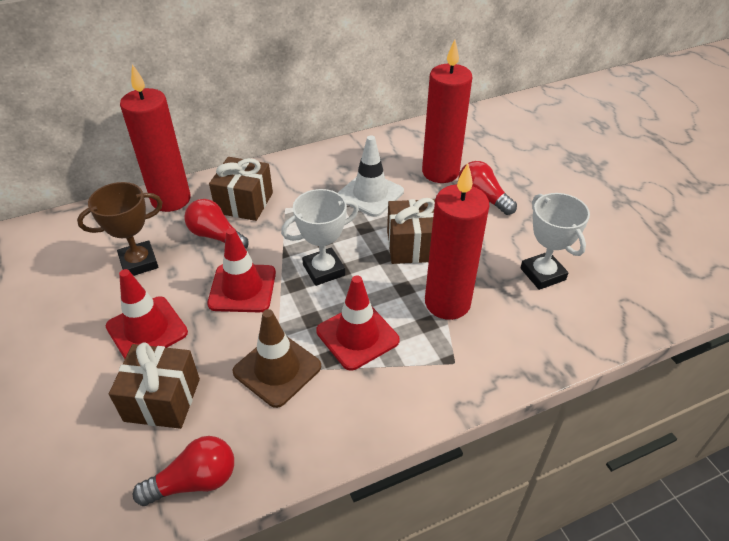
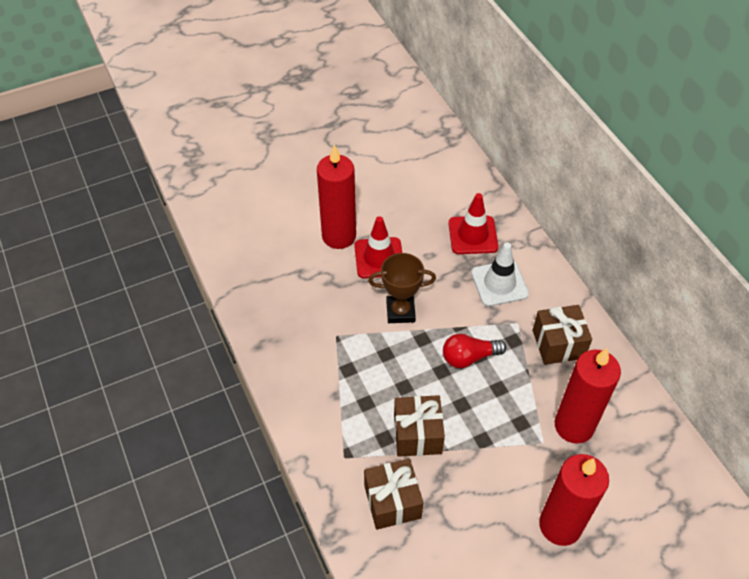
brown traffic cone: [232,309,321,408] = 1 -> none = 0
red light bulb: [133,436,234,506] [184,199,248,249] [458,161,517,215] = 3 -> [443,334,507,368] = 1
red traffic cone: [106,269,188,359] [207,228,276,313] [316,275,400,371] = 3 -> [354,216,402,278] [448,193,498,254] = 2
white trophy: [281,189,359,286] [520,193,590,290] = 2 -> none = 0

